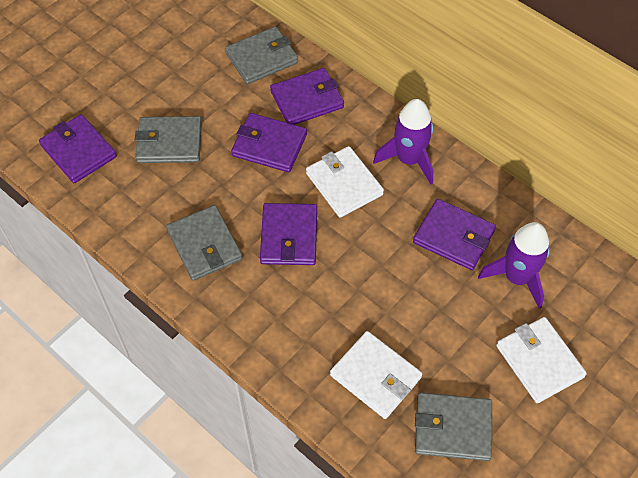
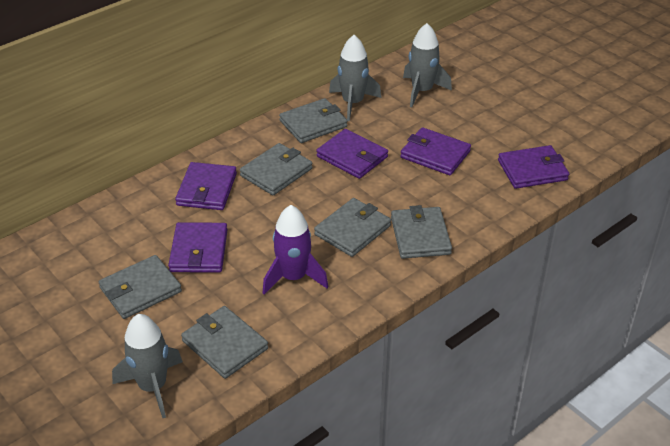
grey rocket: none = 0 -> [112,314,183,419] [329,35,381,121] [403,23,452,107] = 3
grey wallet: [135,116,202,163] [166,205,242,281] [225,26,298,84] [415,393,492,461] = 4 -> [99,255,182,319] [181,306,268,379] [240,143,313,195] [279,98,347,143] [314,198,391,257] [391,205,452,259] = 6
purple rocket: [373,99,433,185] [478,222,550,309] = 2 -> [263,205,328,295] = 1
white wallet: [306,146,384,218] [330,331,422,419] [496,317,587,403] = 3 -> none = 0

